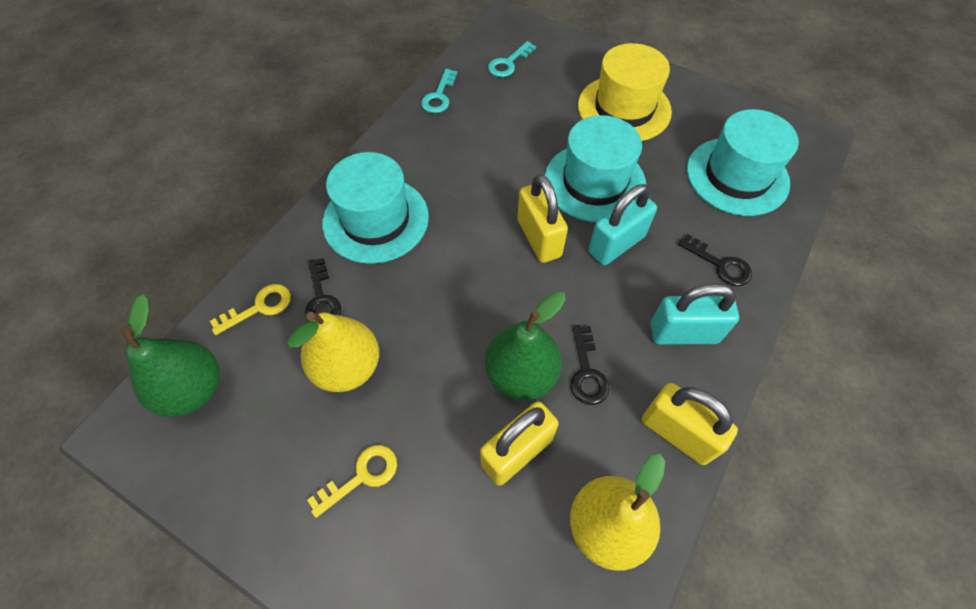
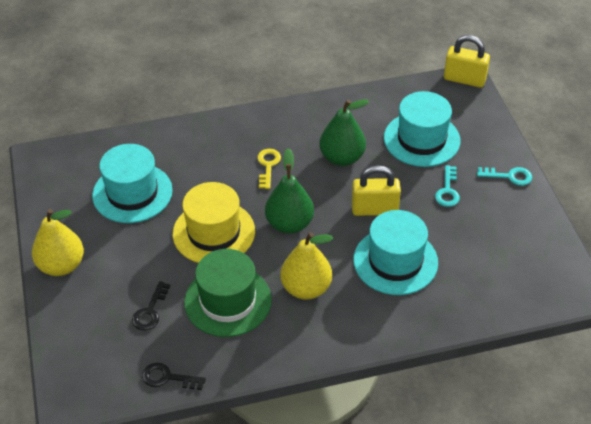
black key: [305,258,341,321] [571,325,610,405] [678,234,752,286] = 3 -> [132,281,170,331] [142,363,206,390] = 2
green hat: none = 0 -> [184,249,272,337] = 1
turquoise padlock: [588,184,657,266] [650,284,739,345] = 2 -> none = 0
yellow key: [210,284,291,335] [307,445,397,518] = 2 -> [257,149,281,189] = 1
yellow padlock: [480,401,559,486] [517,174,568,263] [642,383,738,465] = 3 -> [352,165,401,216] [444,35,490,88] = 2

